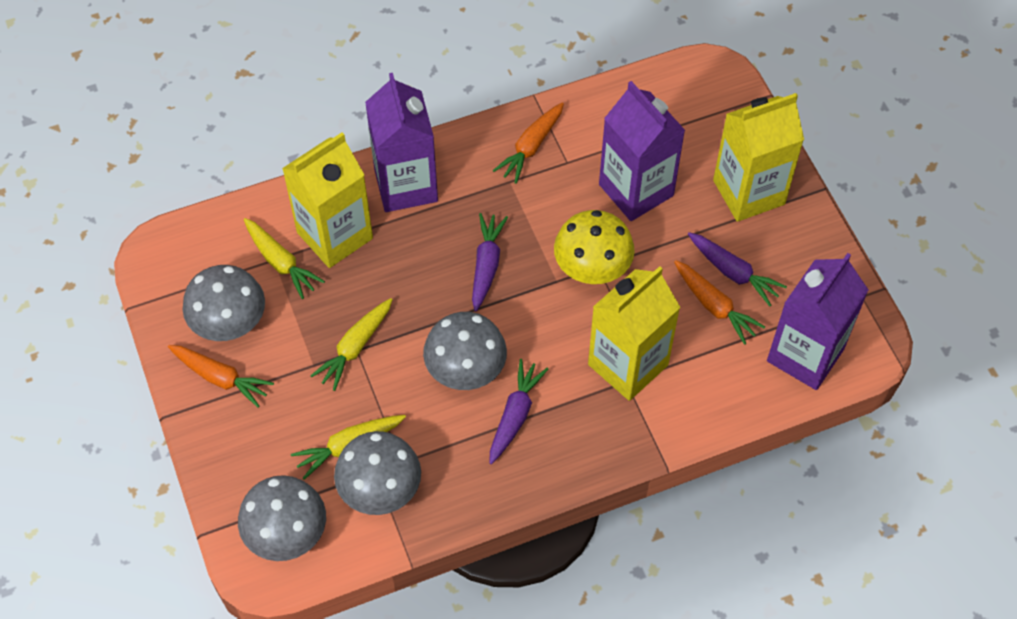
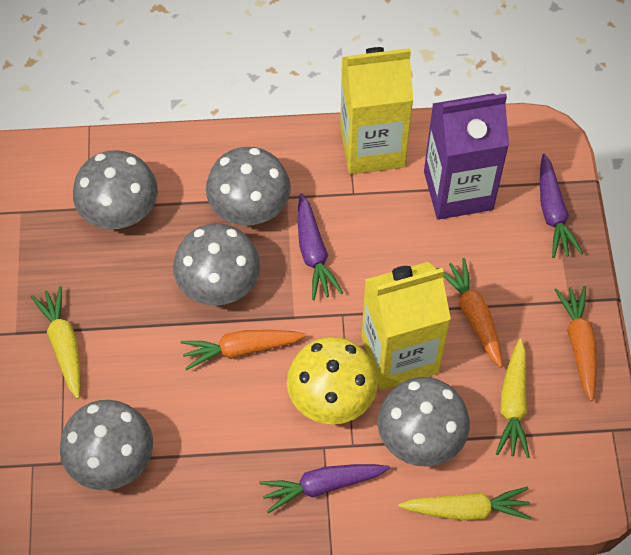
grey mushroom: [183,265,265,341] [238,475,326,561] [334,431,421,515] [423,312,507,390] = 4 -> [60,400,153,490] [73,150,158,229] [173,223,260,306] [206,147,291,225] [378,377,470,467] = 5
purple carton: [365,73,438,212] [599,81,686,221] [767,253,868,390] = 3 -> [424,93,509,220] = 1
yellow carton: [282,132,373,268] [588,266,680,401] [713,93,804,222] = 3 -> [340,47,413,174] [361,262,451,390] = 2

